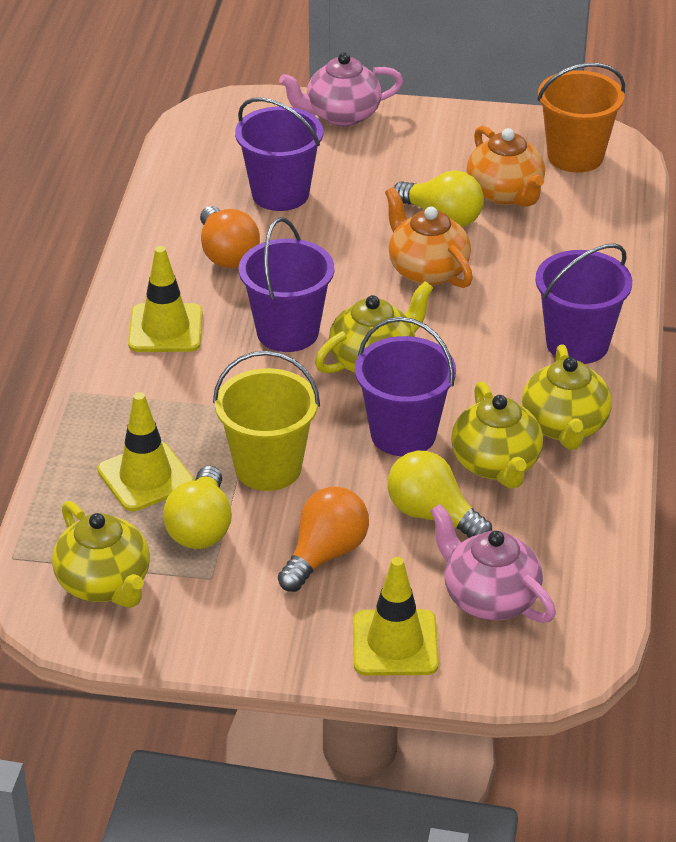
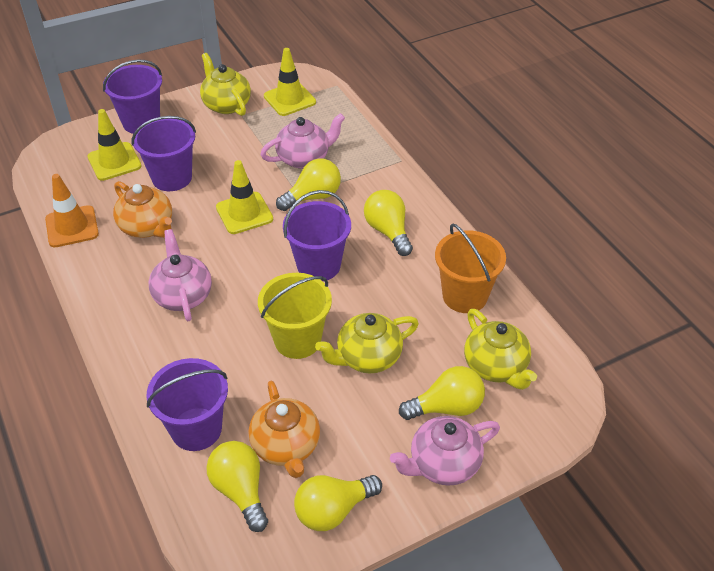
orange light bulb: [200,206,260,268] [278,487,369,592] = 2 -> none = 0
orange traffic cone: none = 0 -> [45,174,99,247] = 1
pink teapot: [279,52,403,127] [430,504,556,623] = 2 -> [149,229,212,321] [260,113,345,169] [390,416,500,486] = 3
yellow light bulb: [163,466,232,549] [388,450,492,538] [394,170,484,227] = 3 -> [206,441,268,532] [276,158,341,211] [294,475,382,531] [364,190,413,256] [399,366,485,420] = 5
yellow teapot: [52,501,150,608] [315,281,433,373] [451,381,543,489] [522,344,612,450] = 4 -> [200,53,251,116] [315,313,419,373] [464,309,537,390] = 3

